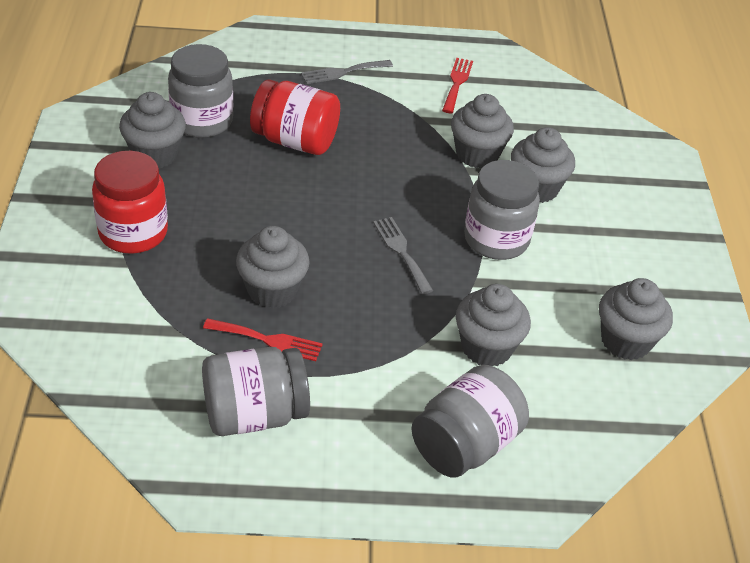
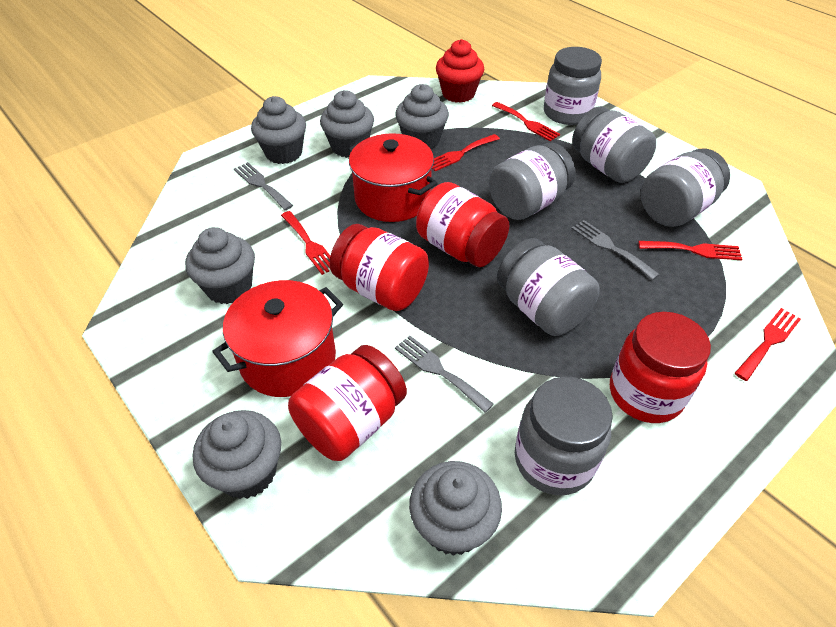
grey fork: [301,60,393,84] [373,217,433,294] = 2 -> [234,162,293,210] [395,336,494,413] [571,220,660,280] = 3
grey jar: [168,44,233,138] [202,347,310,436] [411,365,529,478] [464,160,540,260] = 4 -> [489,143,576,220] [497,238,599,336] [515,376,613,495] [544,47,602,125] [572,106,656,183] [640,149,730,227] = 6
red cupcake: none = 0 -> [436,39,484,103] = 1
red fork: [203,318,323,361] [442,58,473,113] = 2 -> [281,211,330,275] [432,134,500,171] [492,102,560,141] [638,241,743,260] [735,308,801,381] = 5
red jar: [92,151,168,254] [250,79,340,155] = 2 -> [288,345,407,461] [330,224,429,311] [416,182,509,267] [610,312,711,423] = 4
red pot: none = 0 -> [212,280,343,397] [348,133,438,222] = 2

